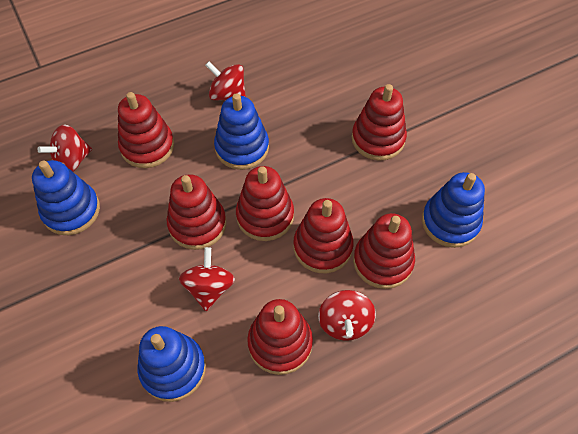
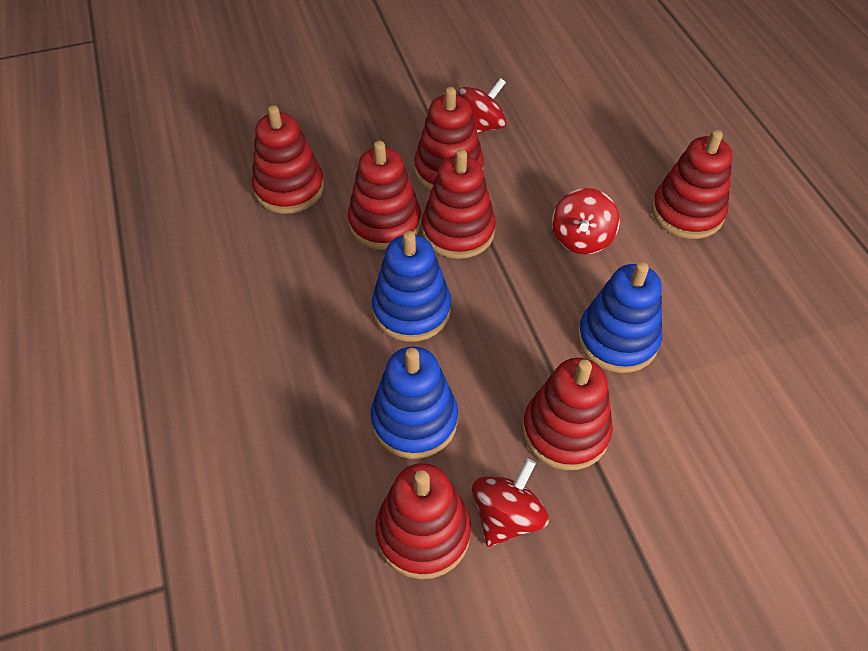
blue stacking toy: [32,160,100,235] [138,326,206,402] [214,93,269,170] [422,172,485,248] = 4 -> [371,347,458,459] [372,231,451,342] [578,262,662,373] = 3
red spinning top: [37,124,92,172] [179,247,235,311] [205,62,246,100] [318,290,376,341] = 4 -> [458,78,506,133] [472,459,549,547] [552,188,620,255] = 3

